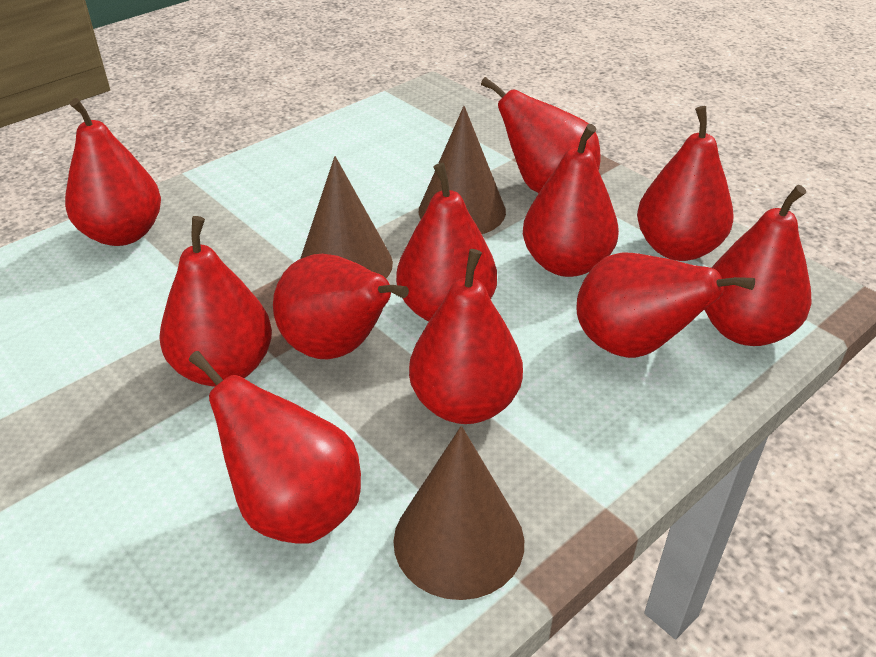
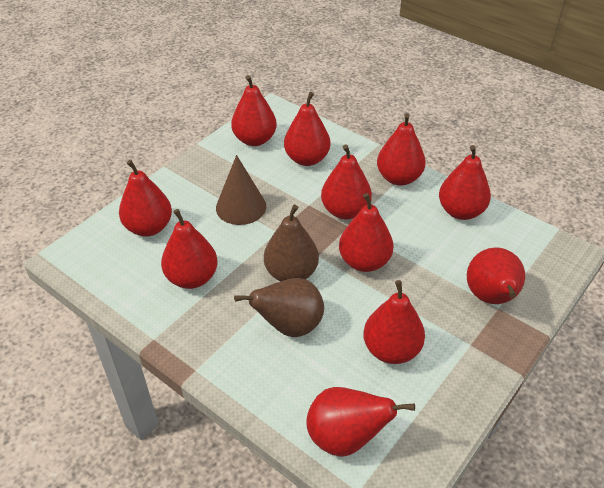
brown cone: [300,156,393,278] [393,426,524,600] [419,106,506,234] = 3 -> [216,155,266,225] = 1
brown pear: none = 0 -> [234,278,324,337] [264,205,319,282] = 2

